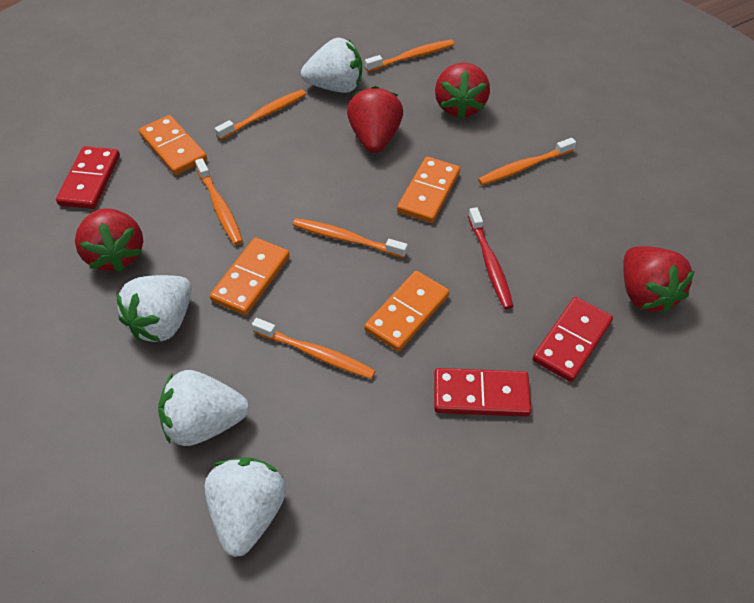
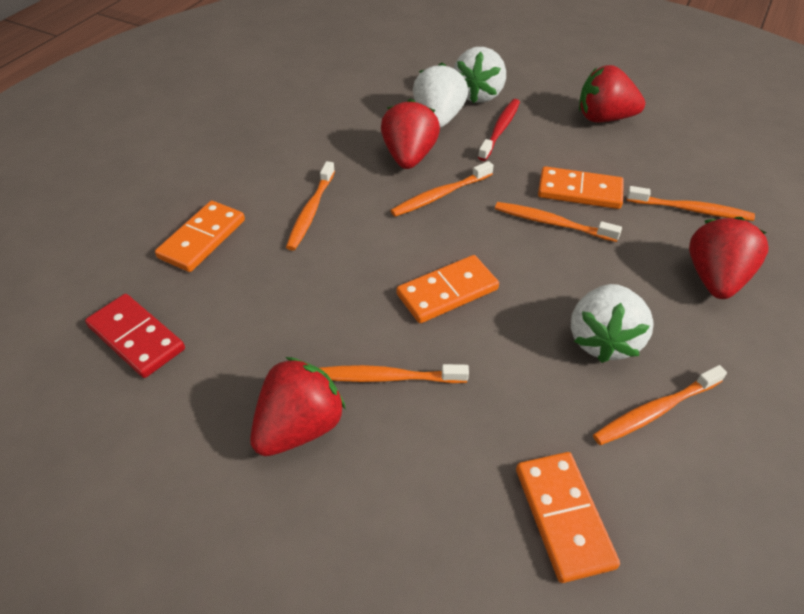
red domino: [56,146,120,209] [434,368,531,417] [533,297,613,382] = 3 -> [85,294,185,378] = 1
white strawberry: [116,275,192,342] [158,370,249,446] [205,457,286,557] [301,38,362,93] = 4 -> [413,63,468,128] [454,47,506,103] [571,284,654,363] = 3

